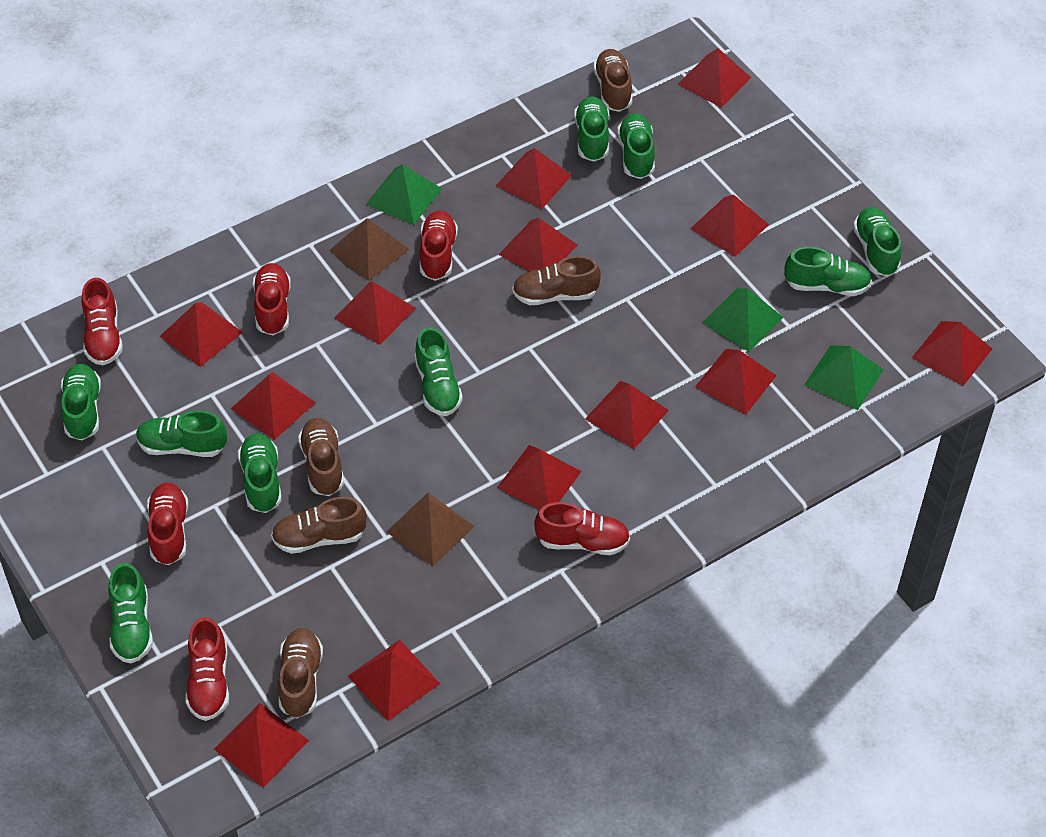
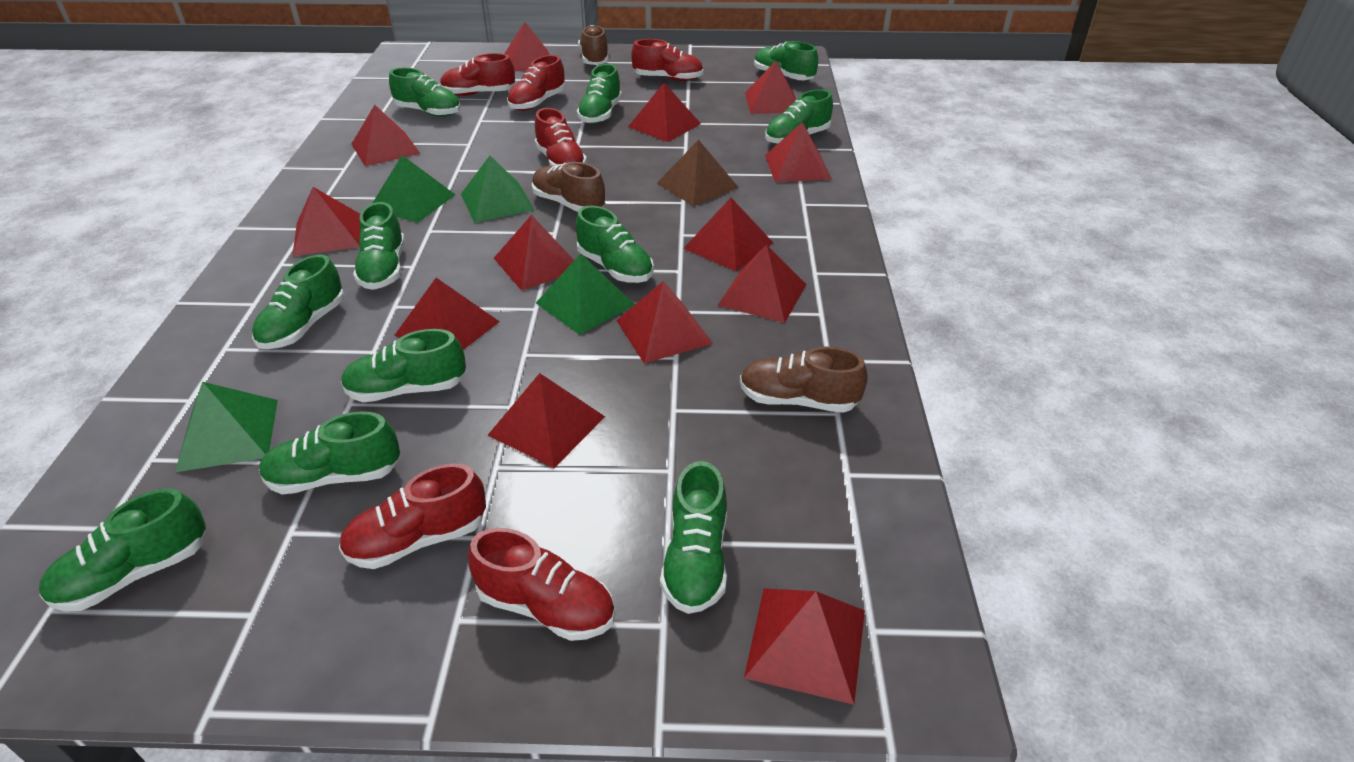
brown pyramid: [329,218,410,281] [386,493,475,566] = 2 -> [657,139,739,206] = 1
brown shoe: [271,497,367,554] [278,628,323,718] [298,418,344,496] [512,256,601,305] [593,49,632,112] = 5 -> [532,162,605,212] [578,25,609,65] [740,347,868,413] = 3
green pyramid: [366,164,442,225] [702,288,784,352] [804,345,884,410] = 3 -> [175,382,278,472] [373,155,456,223] [461,156,534,223] [536,254,635,335] = 4
green shoe: [61,364,101,440] [108,563,153,663] [136,410,227,457] [238,433,282,513] [414,327,463,416] [574,96,609,162] [617,113,655,179] [784,247,872,296] [853,207,902,276] = 9 -> [39,488,206,612] [252,254,344,349] [259,411,400,494] [341,329,466,402] [353,202,405,290] [389,68,460,117] [576,206,654,283] [577,64,622,124] [660,461,727,614] [754,41,818,80] [765,89,833,144] = 11

